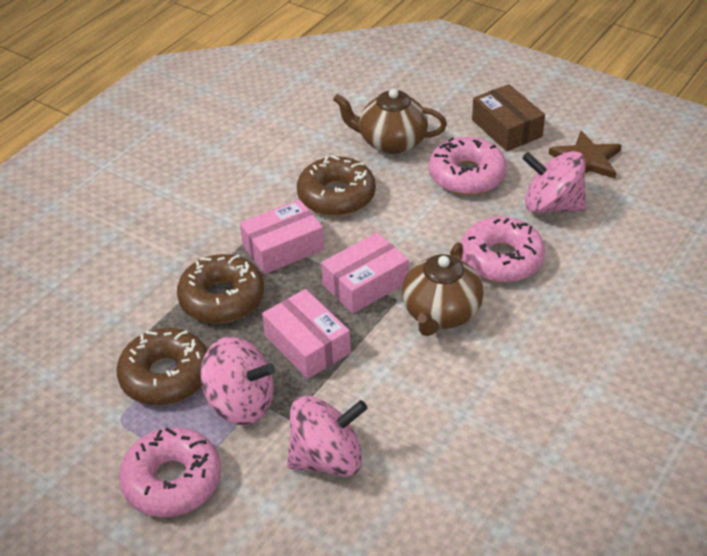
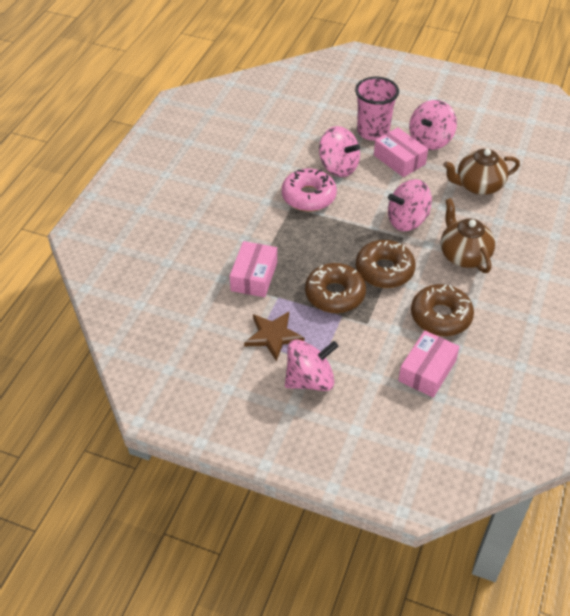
brown box: [472,84,545,151] = 1 -> none = 0
pink cup: none = 0 -> [355,77,399,141] = 1
pink donut: [119,427,221,517] [429,137,507,195] [461,217,545,282] = 3 -> [282,169,337,211] = 1
pink spinning top: [201,336,275,426] [287,396,367,477] [522,151,586,213] = 3 -> [285,340,338,391] [319,126,360,177] [388,179,432,231] [409,100,457,150] = 4

